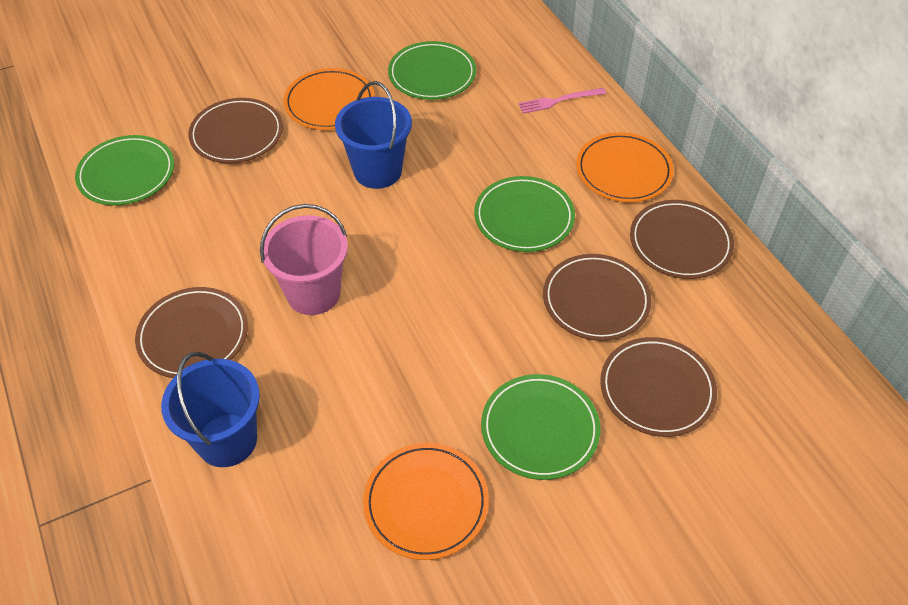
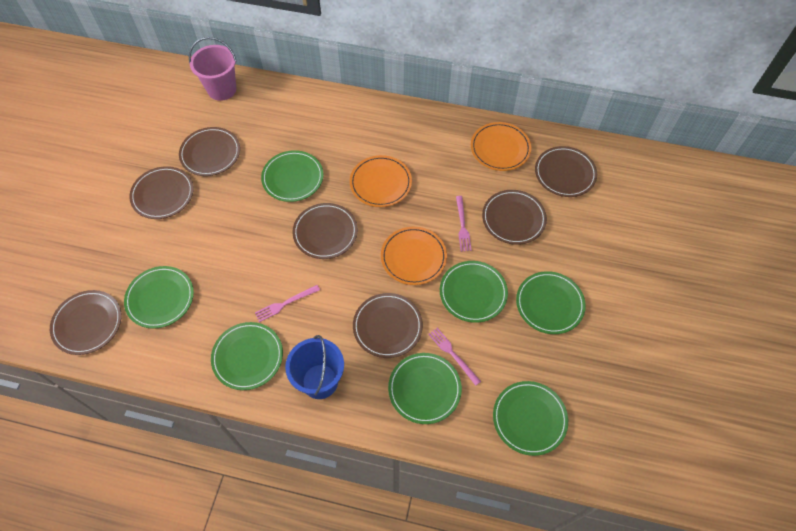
blue bucket: [161,352,260,467] [335,81,412,189] = 2 -> [285,335,344,399] = 1
brown plate: [135,287,248,378] [188,98,283,163] [543,254,652,341] [600,337,717,437] [630,200,734,279] = 5 -> [50,290,122,355] [130,166,194,219] [179,127,240,176] [293,203,358,259] [353,293,423,358] [482,190,547,245] [535,146,597,197] = 7
green plate: [75,135,174,205] [388,41,476,100] [474,176,575,252] [481,374,601,480] = 4 -> [124,266,194,329] [211,322,283,390] [261,150,324,202] [388,353,462,424] [440,261,508,323] [493,381,568,456] [516,271,586,334] = 7
pink fork: [518,88,606,114] = 1 -> [255,285,320,322] [428,328,481,386] [456,196,472,251] = 3

